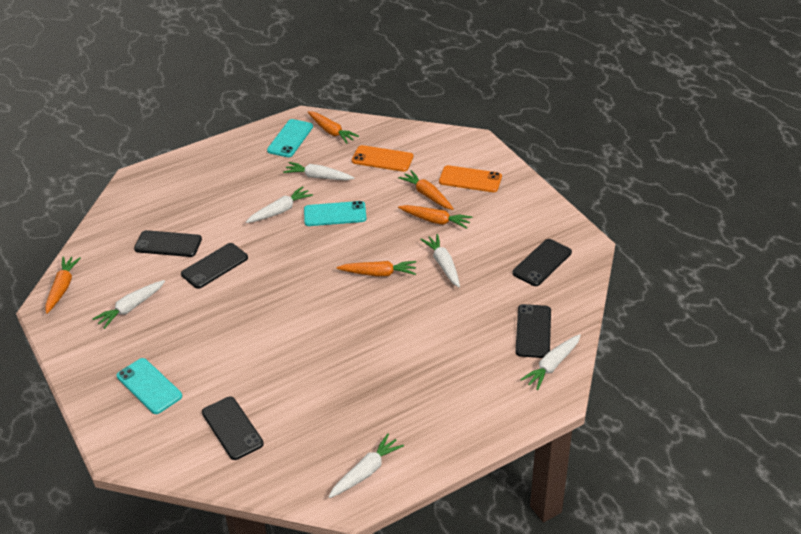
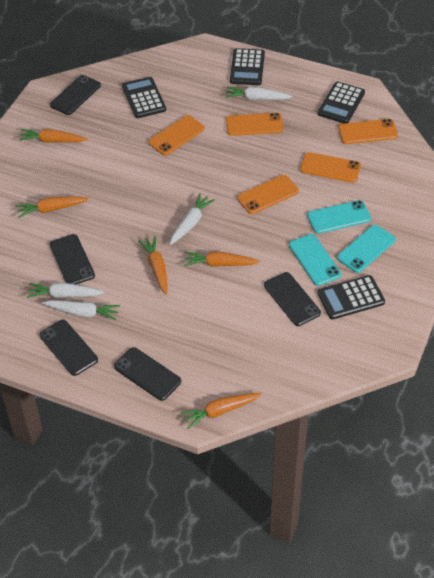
black calculator: none = 0 -> [122,77,166,118] [230,48,265,85] [317,275,385,319] [318,81,365,123] = 4
orange phone: [352,145,413,172] [439,165,502,192] = 2 -> [148,115,205,156] [226,113,283,136] [237,175,299,214] [300,152,361,183] [338,119,398,144] = 5
white carrot: [93,280,165,329] [246,186,313,223] [283,162,354,180] [329,434,404,498] [420,234,460,287] [520,334,581,390] = 6 -> [27,283,104,298] [42,300,120,320] [170,194,215,245] [225,86,292,100] = 4

